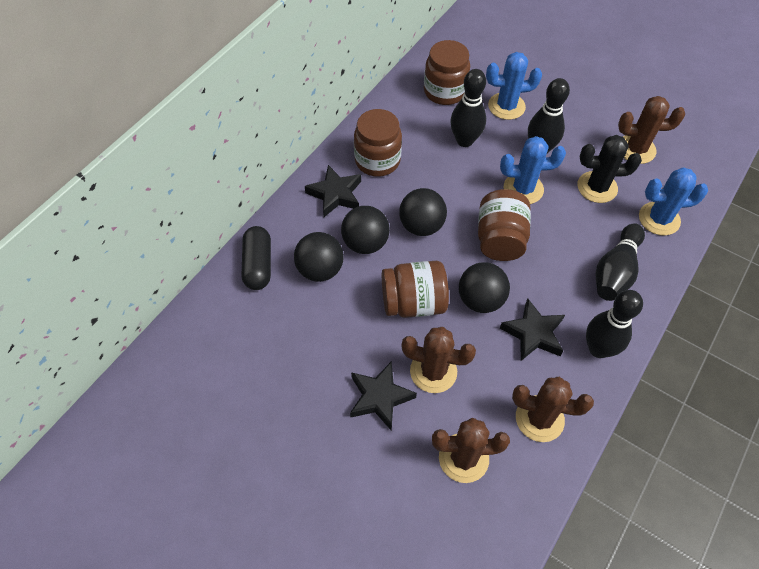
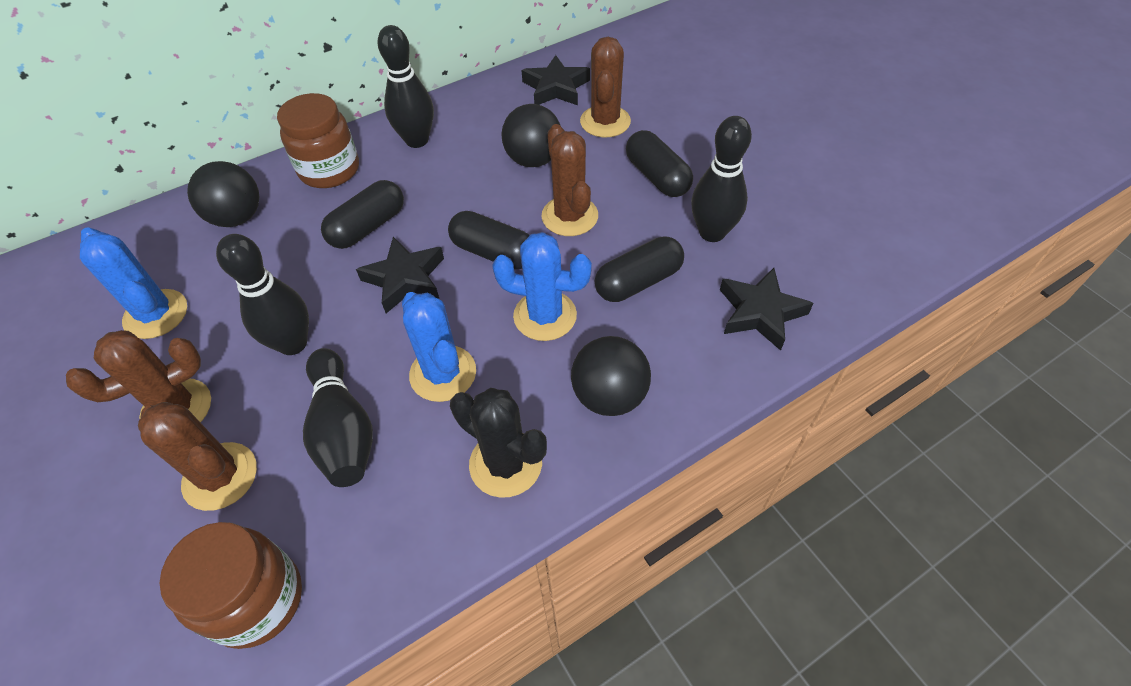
black ball: [294,232,344,282] [341,206,390,254] [399,188,447,236] [459,262,510,313] = 4 -> [187,161,259,227] [501,104,560,167] [571,336,651,416] = 3
black capsule: [242,226,271,290] = 1 -> [321,180,404,249] [448,211,530,269] [595,236,684,302] [626,130,693,197] = 4
brown jar: [354,109,402,177] [382,261,449,318] [424,40,470,105] [478,189,531,261] = 4 -> [160,522,302,649] [277,93,359,188] = 2

